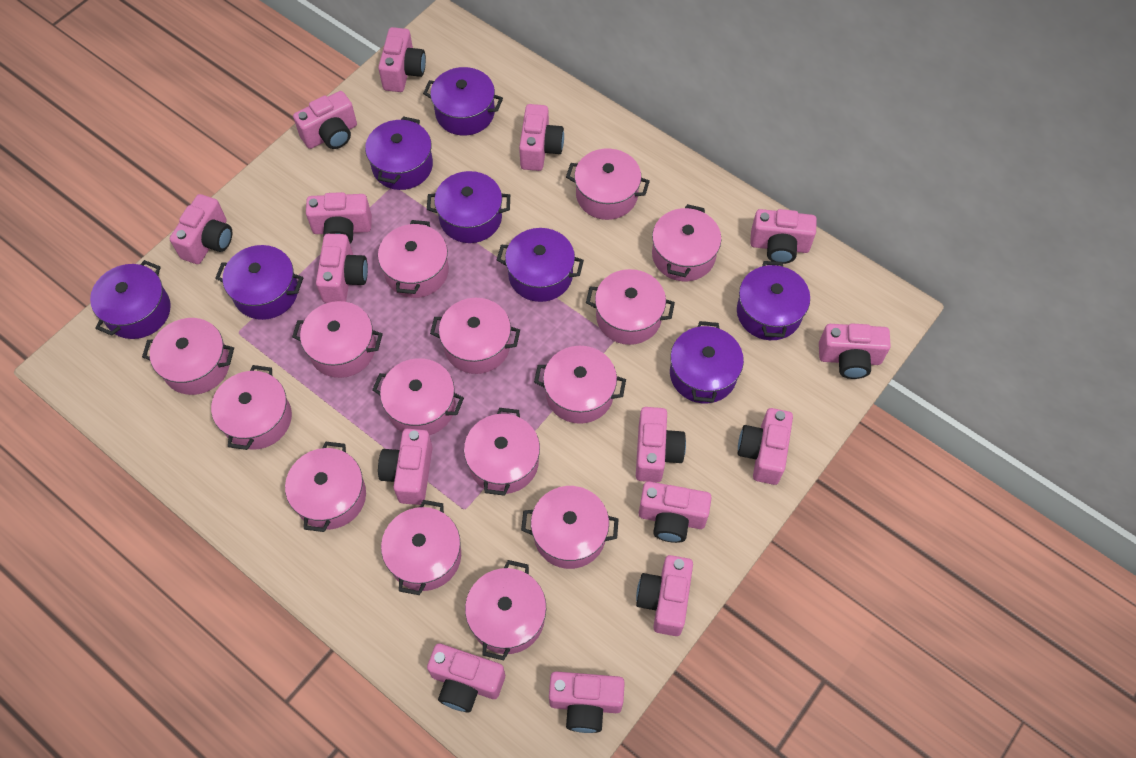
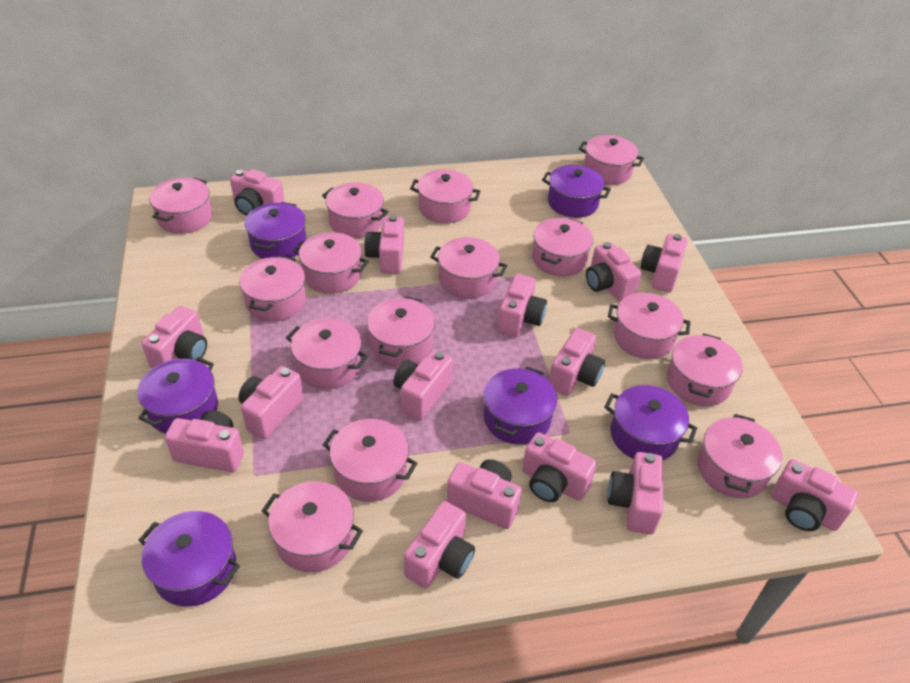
purple pot: [90,260,171,339] [215,245,303,320] [365,116,433,190] [423,67,503,136] [427,171,510,243] [497,228,584,302] [670,321,744,403] [737,261,810,340] = 8 -> [137,357,218,434] [139,511,240,607] [245,202,307,259] [484,366,557,445] [542,165,611,218] [604,385,697,460] = 6

